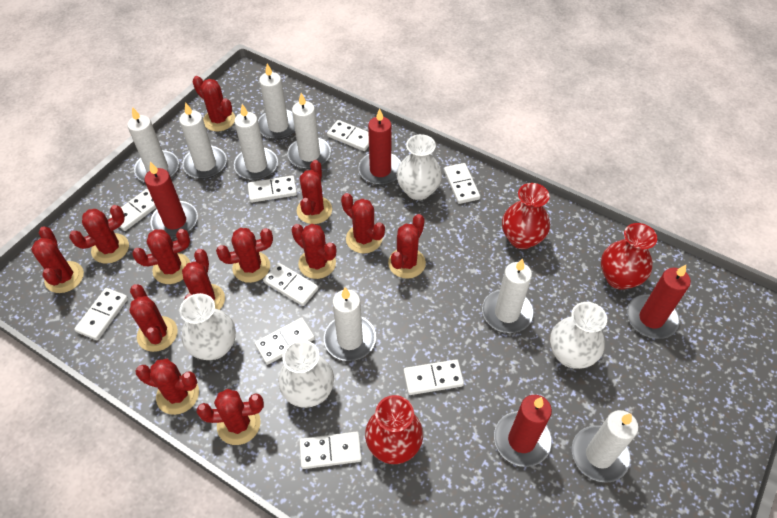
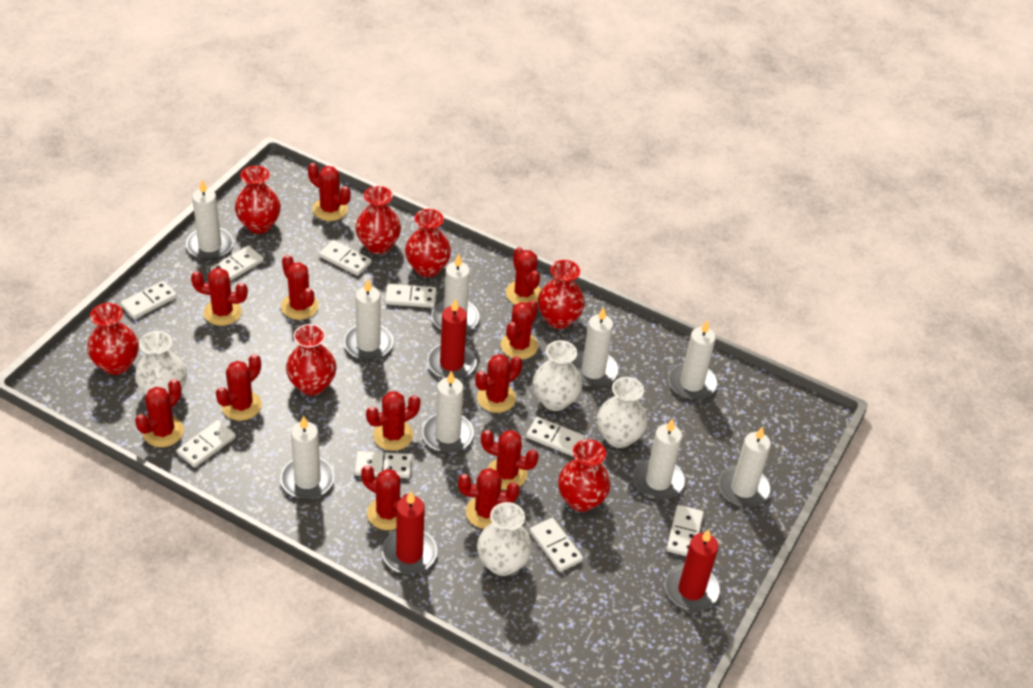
red cactus: [31,226,84,293] [69,205,129,264] [129,284,178,352] [132,229,190,284] [135,359,199,415] [182,249,225,310] [193,76,235,131] [197,389,264,445] [216,228,273,283] [292,224,336,279] [297,160,332,224] [341,193,385,254] [388,214,426,279] = 13 -> [135,379,184,447] [191,268,248,326] [216,354,262,421] [281,255,319,320] [308,163,351,221] [361,465,409,530] [366,391,421,451] [458,468,520,529] [475,354,522,413] [481,430,539,490] [501,300,538,359] [506,247,541,304] = 12
red candle: [145,162,198,238] [358,108,401,185] [494,395,552,467] [627,265,691,339] = 4 -> [382,492,437,574] [427,299,477,379] [665,529,720,611] = 3
red vase: [365,395,423,464] [502,183,550,249] [601,223,657,290] = 3 -> [87,303,139,375] [235,165,281,234] [286,324,337,396] [355,186,401,254] [405,209,451,277] [538,260,585,329] [558,439,611,512] = 7
white candle: [127,107,179,182] [179,102,227,179] [234,104,278,180] [258,63,295,140] [288,93,331,169] [324,288,376,361] [482,258,533,333] [572,410,638,483] = 8 -> [186,180,233,260] [280,416,334,499] [344,279,393,360] [422,371,474,453] [431,254,479,332] [571,307,618,387] [633,418,685,500] [668,320,717,400] [718,426,771,507] = 9

